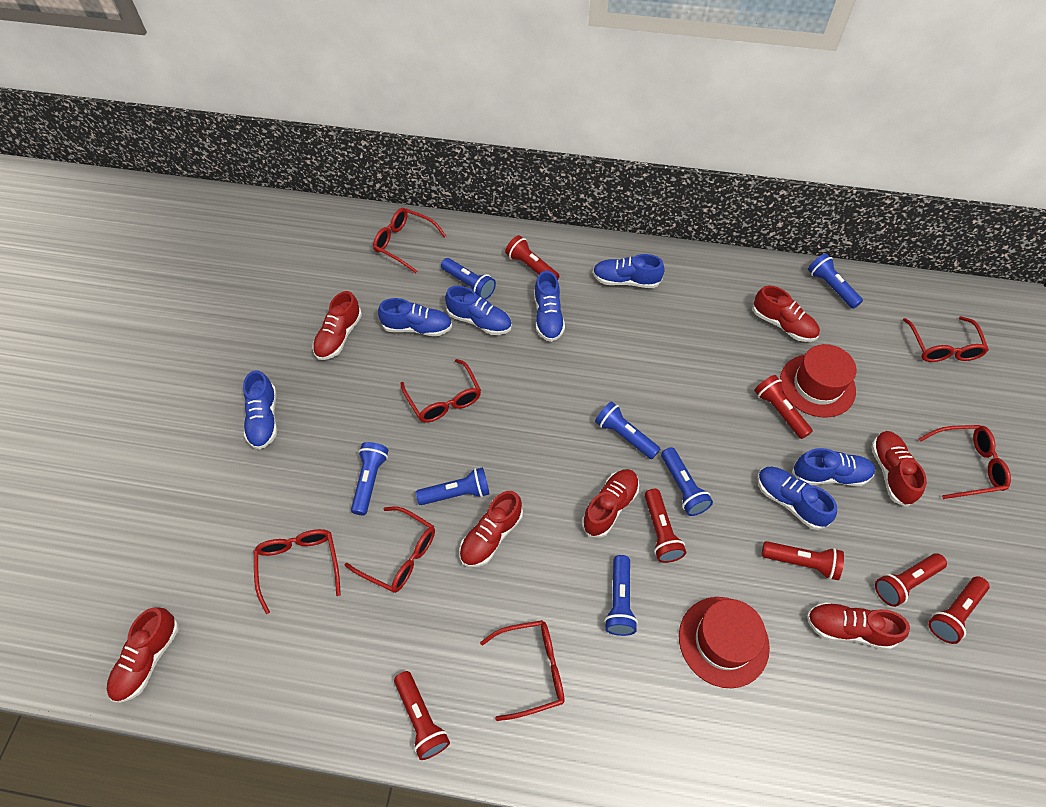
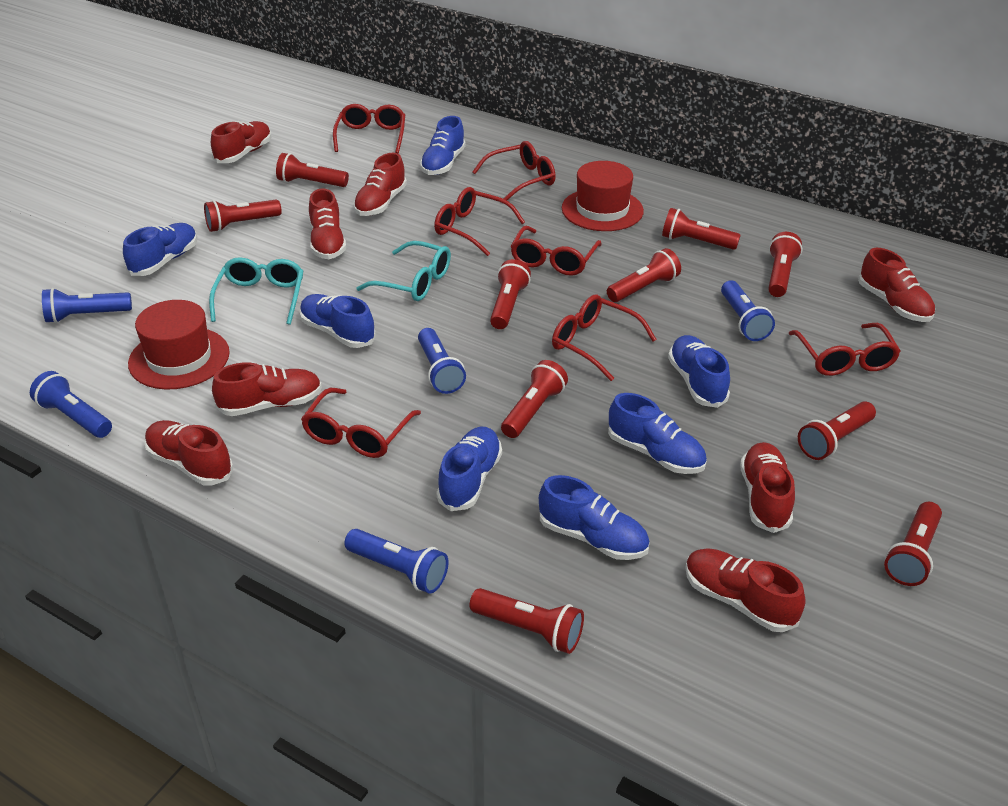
blue flashlight: [351,442,389,515] [416,467,489,505] [441,258,496,299] [595,401,660,459] [604,555,638,636] [661,447,713,516] [808,253,863,309] = 7 -> [30,371,112,438] [42,288,132,323] [344,529,449,593] [418,328,466,394] [721,280,775,341] = 5
red flashlight: [394,671,450,760] [505,235,559,280] [645,489,686,563] [754,375,813,439] [762,541,844,580] [875,553,947,607] [928,576,989,644] = 7 -> [204,200,282,232] [276,153,349,187] [469,588,584,654] [490,259,531,329] [501,360,568,438] [607,248,681,302] [662,208,741,250] [768,232,802,297] [798,401,876,460] [884,502,942,586] = 10
red shoe: [107,607,179,703] [312,291,362,360] [459,491,523,567] [582,469,639,538] [753,285,820,342] [807,602,910,650] [871,431,927,507] = 7 -> [144,420,233,486] [211,121,271,163] [212,362,322,416] [309,189,346,259] [353,153,407,216] [685,548,805,632] [740,442,795,533] [858,248,935,322] = 8
turquoise glasses: none = 0 -> [209,257,303,325] [356,241,451,301] = 2

